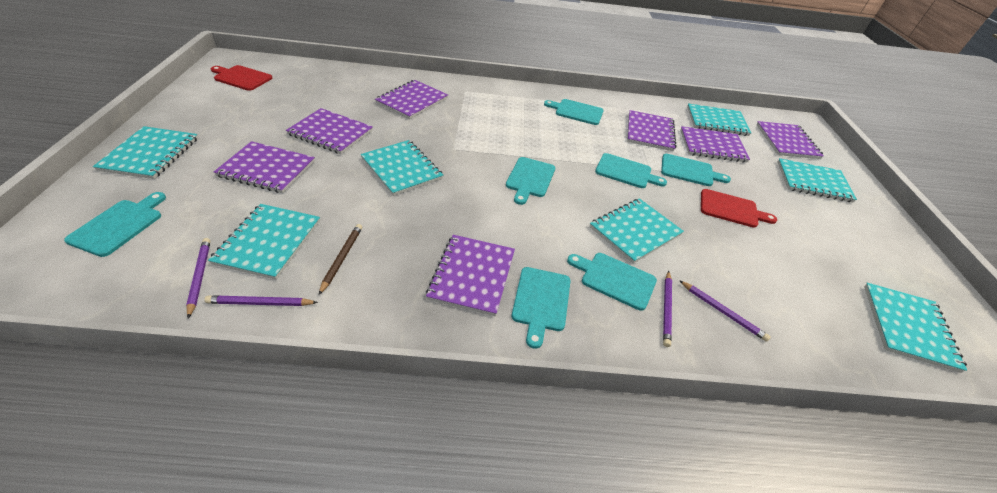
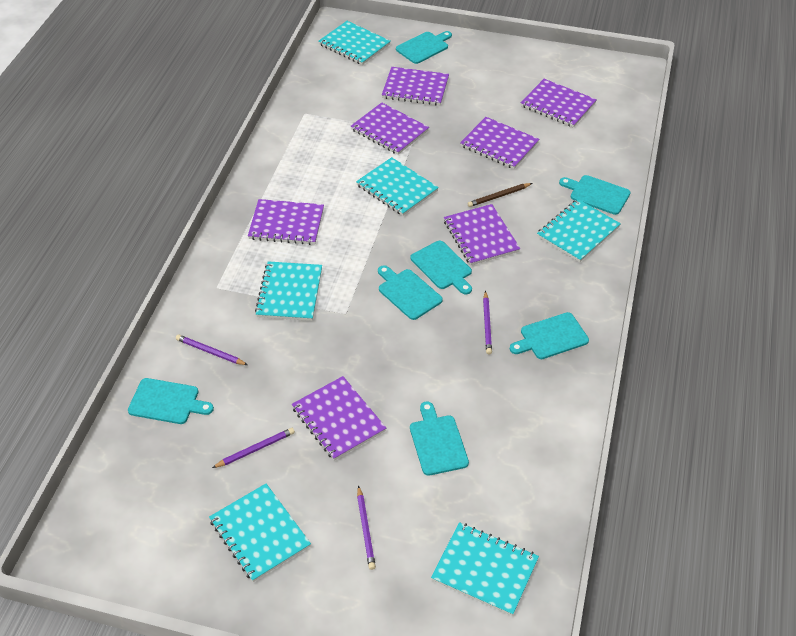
red cutting board: [211,65,272,91] [701,189,777,228] = 2 -> none = 0
turquoise notebook: [93,126,198,179] [208,204,320,280] [361,140,443,196] [590,198,684,263] [687,103,751,136] [778,158,857,203] [864,283,967,373] = 7 -> [209,483,311,582] [255,261,322,321] [318,21,391,65] [356,157,439,216] [431,522,539,616] [537,199,621,262] = 6

